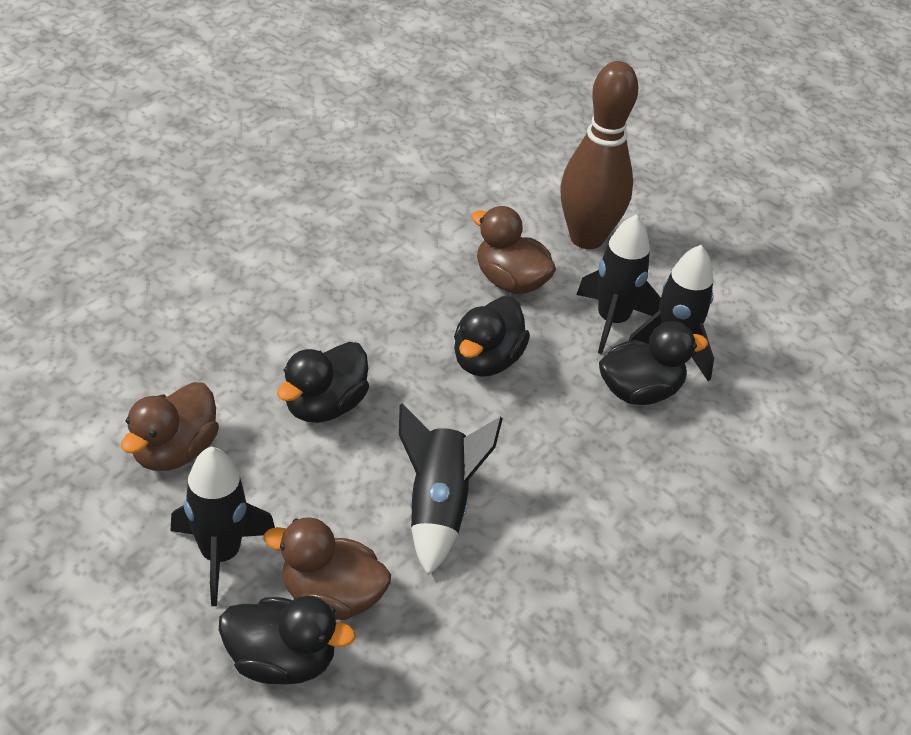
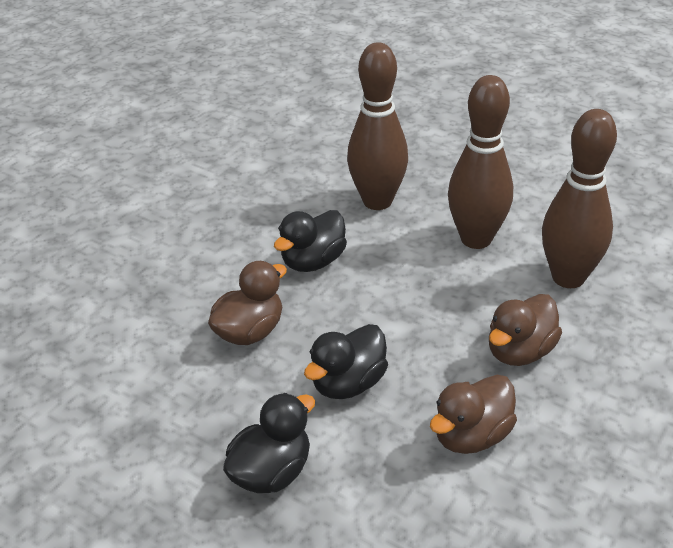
black duck: [219,596,356,685] [277,342,369,423] [454,296,530,377] [599,321,708,405] = 4 -> [223,393,315,493] [274,210,347,272] [304,324,388,399] = 3
black rocket: [171,447,275,606] [399,404,503,576] [576,214,661,354] [628,245,714,381] = 4 -> none = 0
brown bowling pin: [560,61,639,249] = 1 -> [347,42,408,210] [448,75,513,249] [542,109,617,288] = 3

